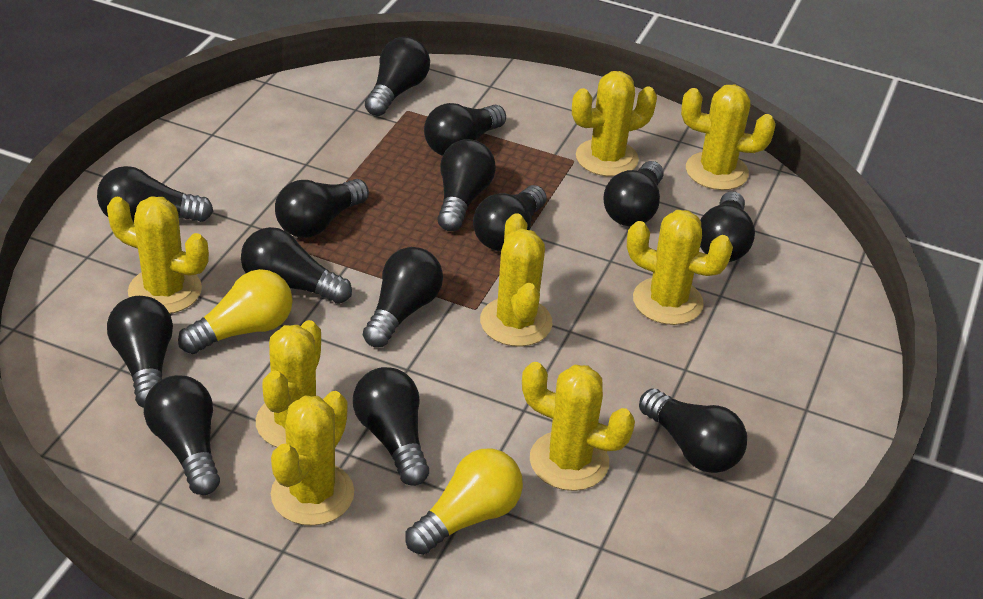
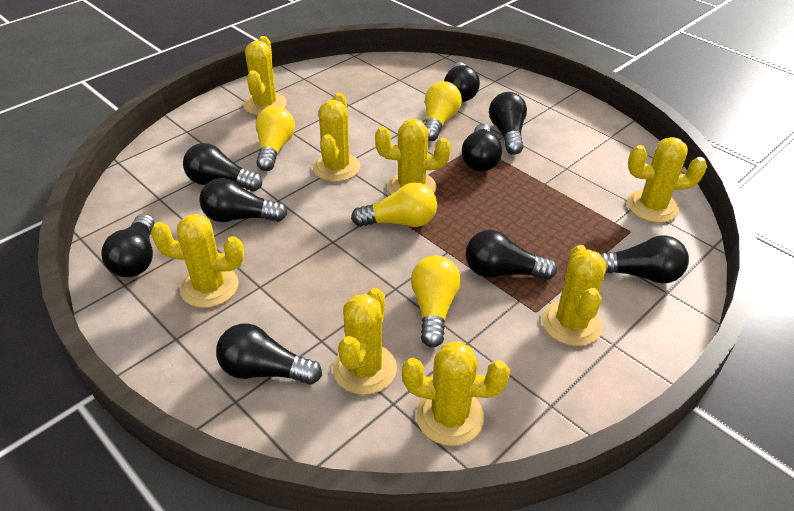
black light bulb: [97,166,213,222] [107,296,173,408] [144,375,220,495] [241,227,352,304] [275,179,369,238] [353,367,429,486] [363,247,443,347] [365,37,430,116] [424,103,506,156] [437,139,496,231] [473,185,546,251] [604,161,664,226] [639,388,747,473] [700,191,755,262] = 14 -> [101,214,155,277] [183,143,262,191] [199,178,287,222] [216,323,322,385] [444,62,480,102] [462,124,502,172] [466,230,557,280] [489,92,527,155] [600,235,689,284] = 9
yellow light bulb: [178,269,293,354] [405,448,523,555] = 2 -> [256,106,295,171] [351,182,437,227] [411,255,461,347] [425,81,462,141] = 4

